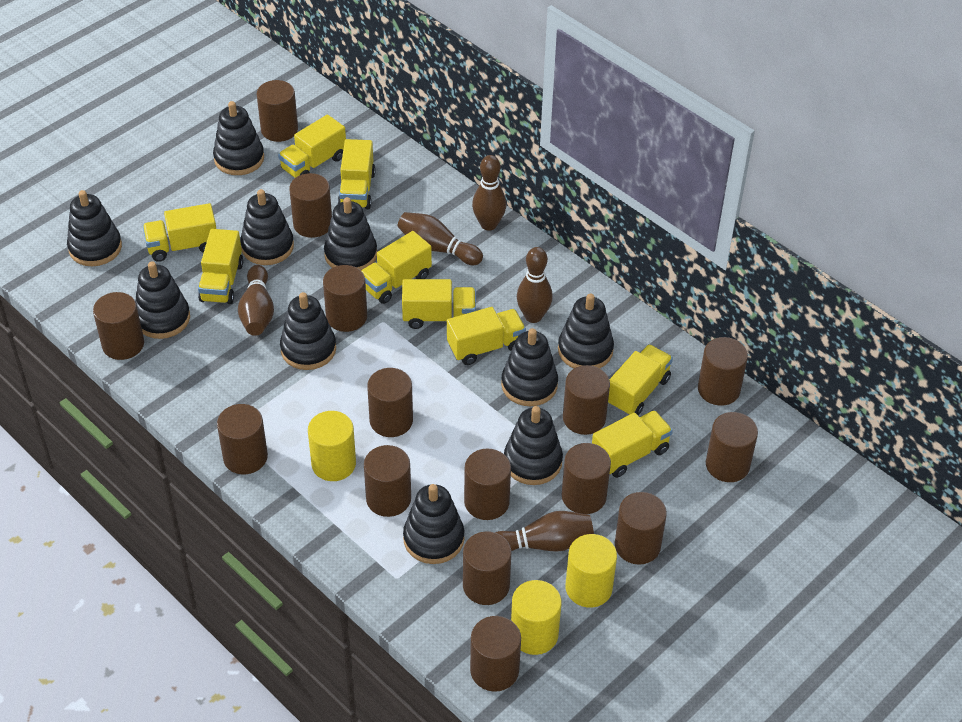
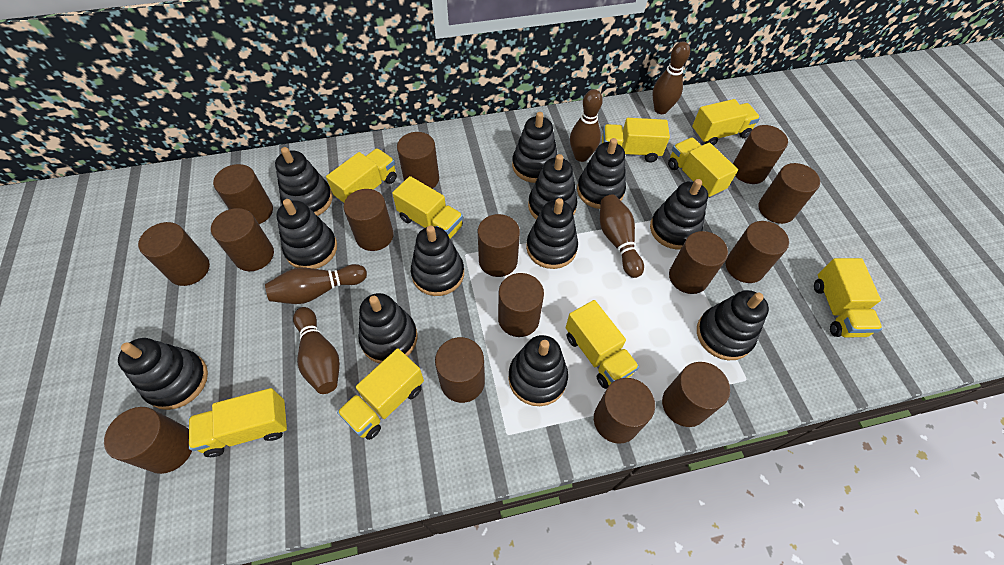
black stacking toy: [67,190,122,266] [135,261,190,339] [213,101,264,175] [240,189,294,265] [280,292,336,370] [324,197,377,270] [403,484,465,564] [501,328,558,406] [504,406,563,485] [558,294,614,368] = 10 -> [118,338,208,410] [275,147,333,216] [276,199,337,269] [358,293,418,363] [411,226,464,296] [508,335,568,406] [512,112,558,183] [526,198,578,269] [528,154,578,219] [577,138,626,209] [650,179,708,250] [697,290,769,360] = 12
yellow cylinder: [308,411,356,481] [511,580,562,655] [565,534,617,608] = 3 -> none = 0

